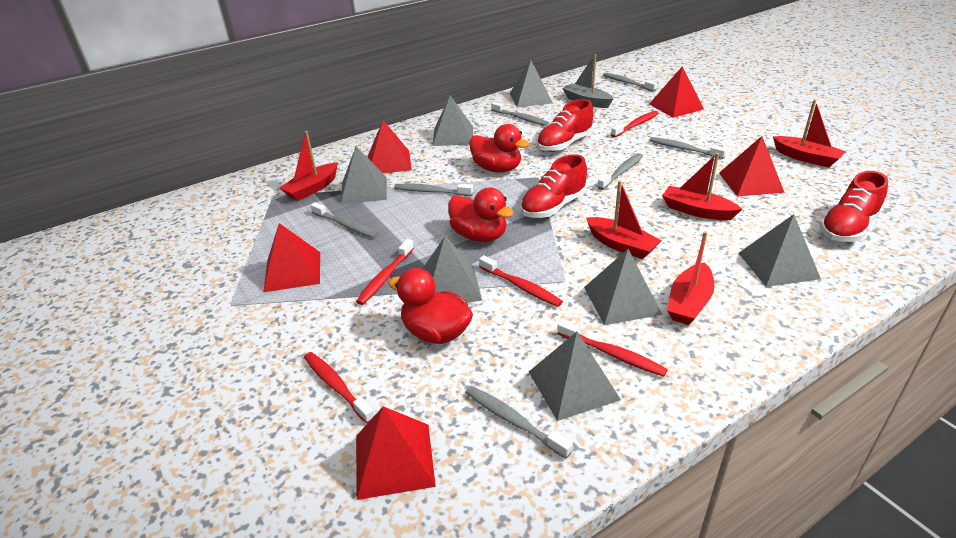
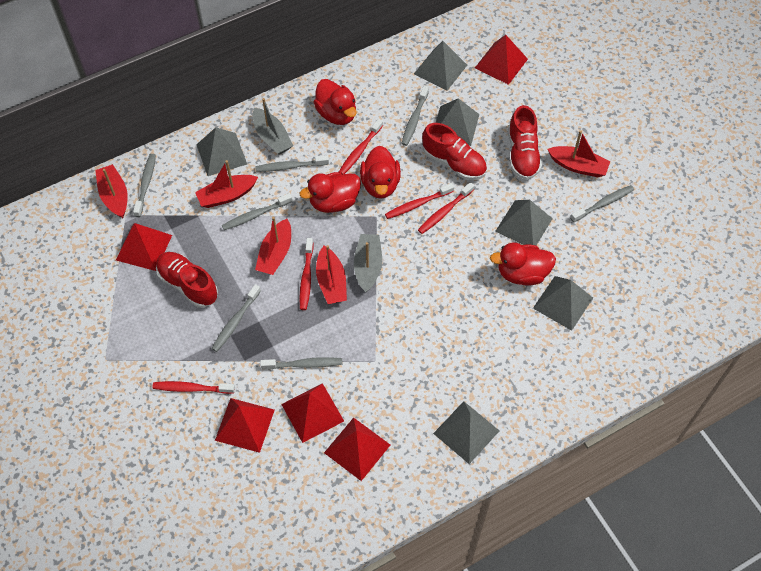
grey boat: [562,54,614,108] = 1 -> [253,98,293,155] [354,234,382,292] = 2
grey pyramid: [340,146,387,205] [423,237,482,303] [432,95,473,146] [509,60,553,107] [529,332,621,421] [584,249,662,325] [739,214,821,287] = 7 -> [196,127,247,176] [414,41,467,91] [433,401,499,464] [436,98,479,146] [496,200,553,245] [533,276,593,331] = 6
red duck: [388,268,473,344] [448,187,514,242] [469,124,529,173] = 3 -> [300,172,361,213] [313,79,357,125] [360,146,401,199] [490,242,556,286] = 4

